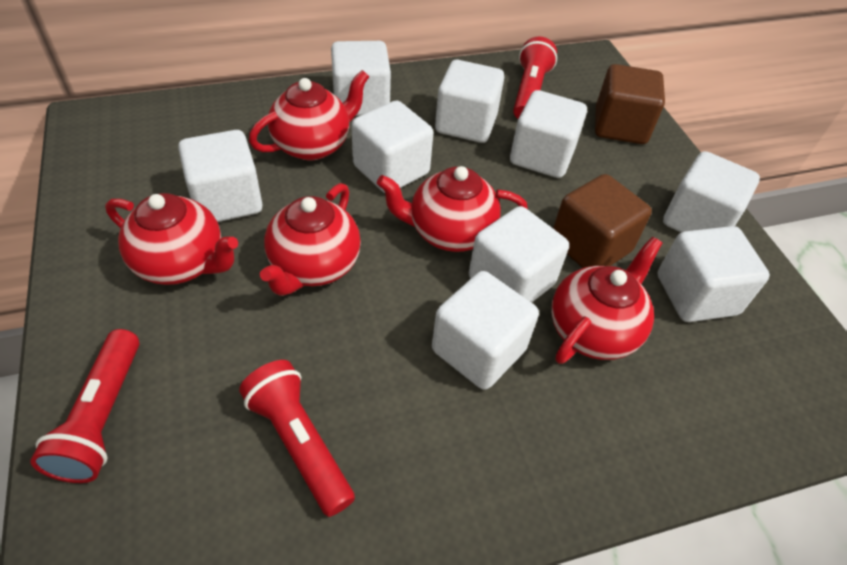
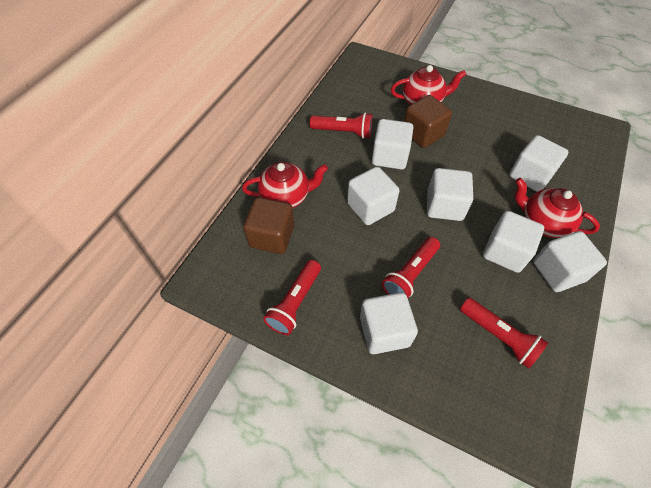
red flashlight: [30,329,139,483] [239,360,355,517] [513,37,557,119] = 3 -> [263,260,321,335] [310,113,372,139] [382,237,440,298] [460,298,548,369] = 4
red teapot: [105,193,238,285] [249,70,369,160] [260,183,361,296] [377,166,528,252] [551,237,662,364] = 5 -> [242,162,328,208] [391,65,467,105] [515,178,600,238] = 3
white cube: [178,130,262,222] [331,41,391,116] [352,100,433,193] [432,271,539,390] [435,60,504,143] [469,206,569,303] [510,90,587,178] [657,226,770,322] [663,151,760,233] = 9 -> [347,167,400,225] [360,292,418,354] [372,119,413,170] [427,168,473,221] [483,211,544,273] [509,135,568,192] [533,231,607,292] = 7

